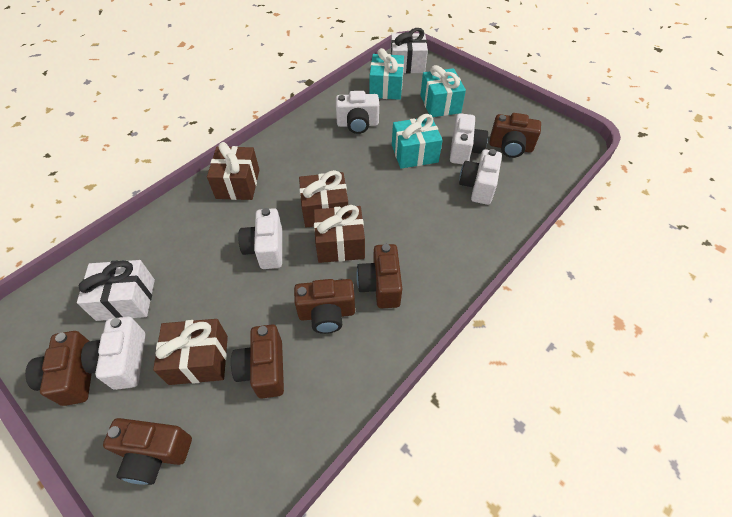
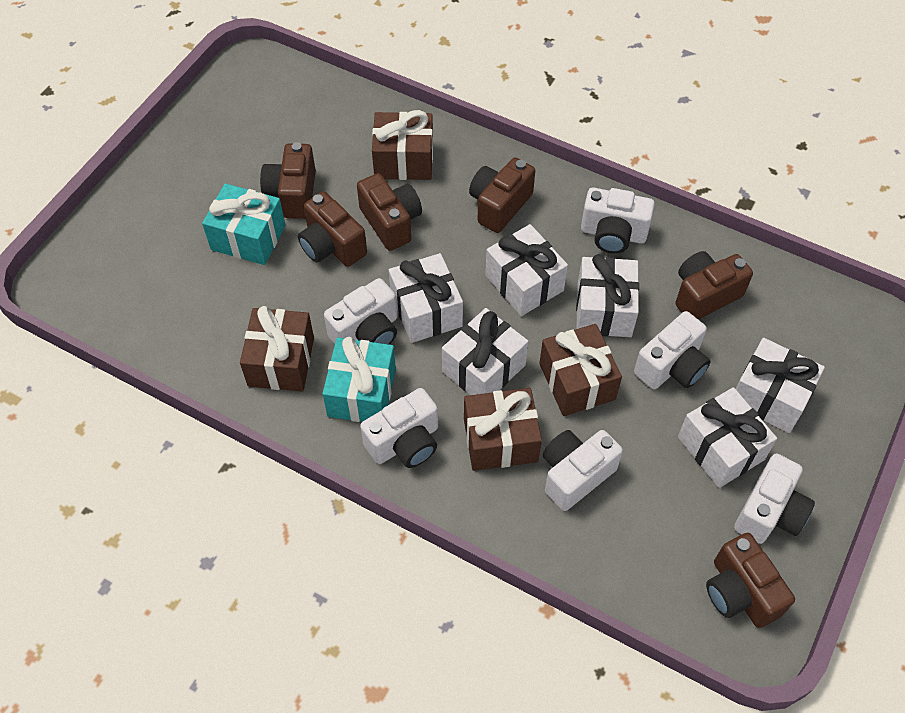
turquoise gift: [369,48,404,100] [392,114,443,169] [420,65,466,117] = 3 -> [202,183,286,265] [322,337,396,422] = 2
white camera: [81,317,145,390] [238,208,282,269] [336,91,379,134] [450,113,488,164] [459,149,502,205] = 5 -> [324,278,398,345] [360,388,438,468] [543,430,623,511] [581,188,655,254] [634,311,711,389] [734,453,815,544] = 6
white gift: [77,260,155,321] [390,28,428,74] = 2 -> [389,253,463,343] [442,308,529,395] [485,224,568,316] [576,254,639,337] [678,387,777,488] [736,338,825,433] = 6

